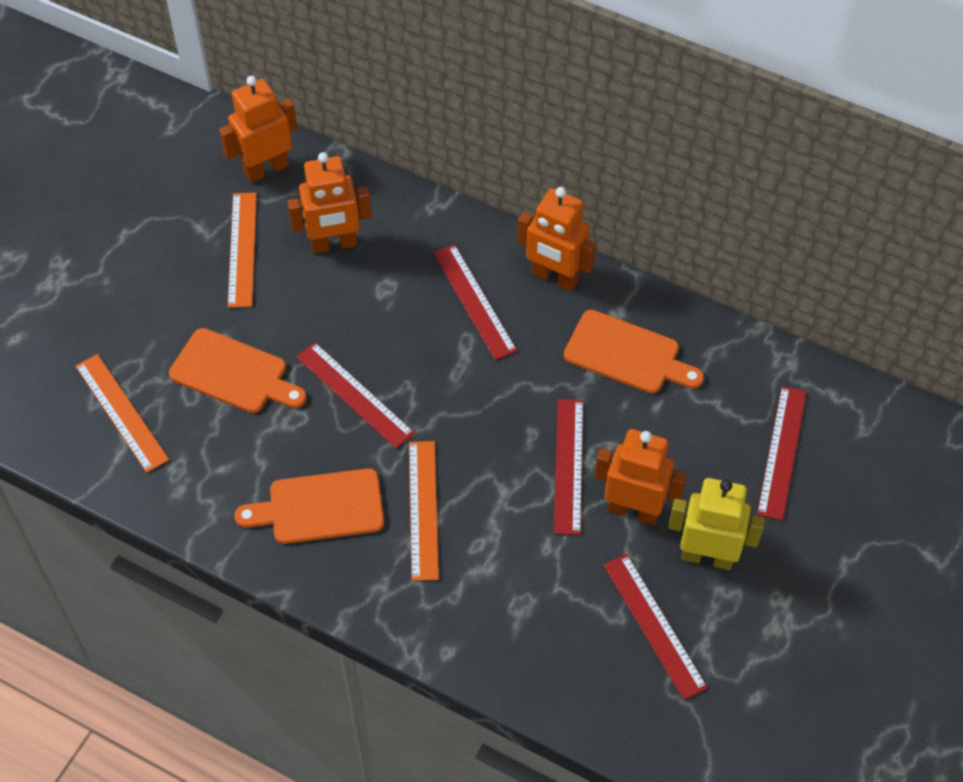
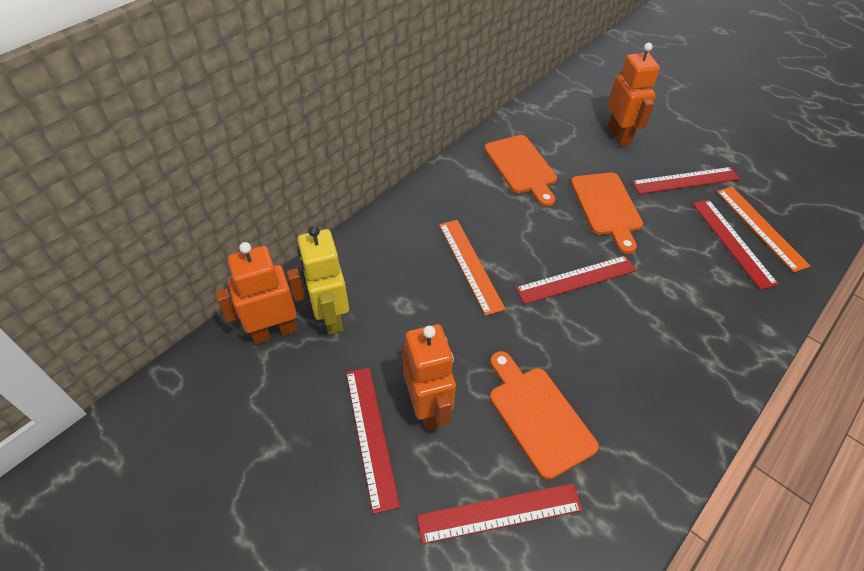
orange robot: [219,76,297,183] [287,152,372,254] [517,187,596,291] [595,429,687,525] = 4 -> [215,242,306,344] [402,324,456,431] [608,43,660,146] = 3
orange ruler: [76,354,169,473] [228,193,257,308] [409,441,439,581] = 3 -> [439,220,506,316] [717,187,810,272] = 2

